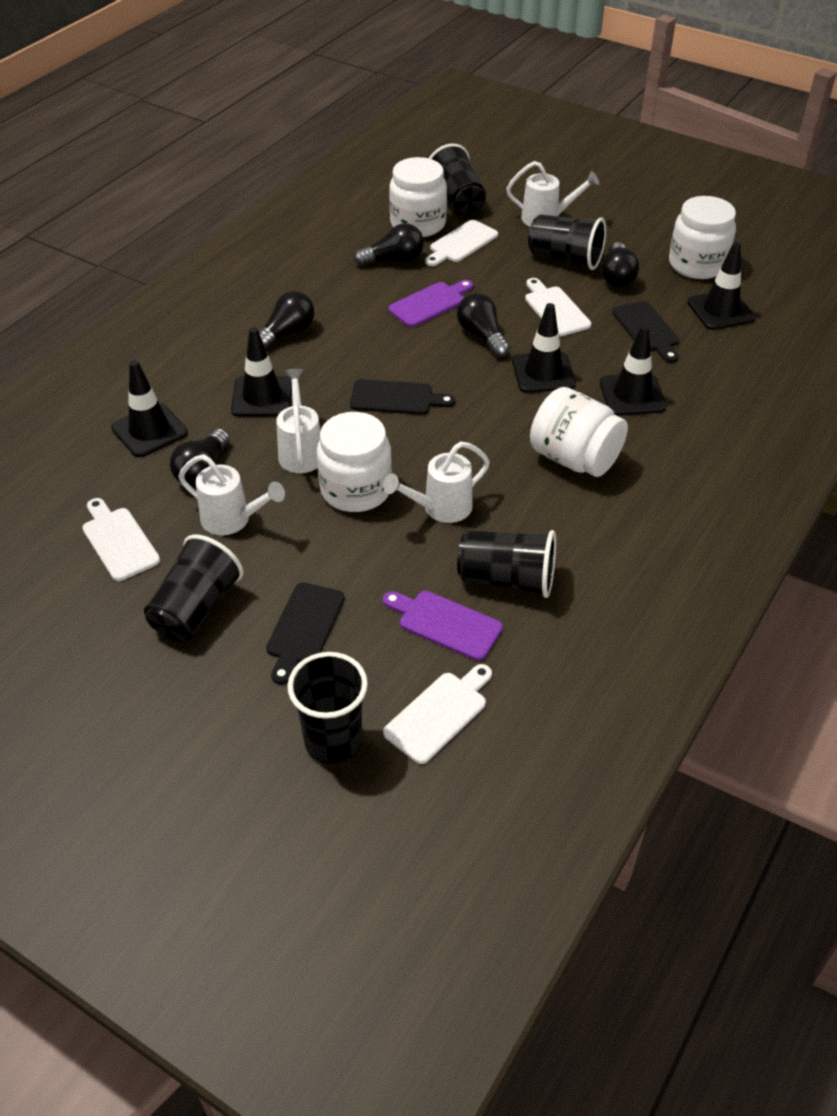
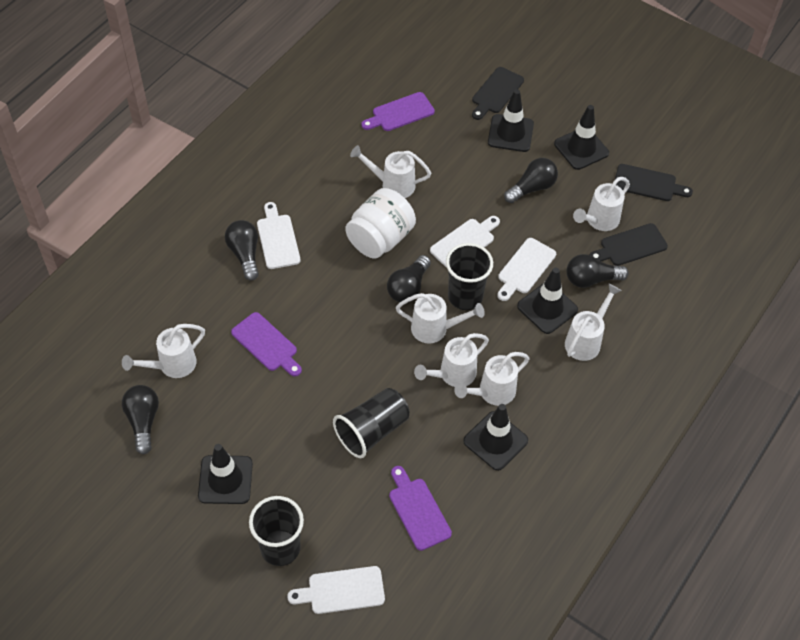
black cup: [144,535,243,641] [287,652,368,764] [429,144,486,215] [457,530,556,598] [528,214,606,270] = 5 -> [249,496,304,566] [333,388,409,458] [446,243,493,310] = 3
purple cutting board: [383,591,503,661] [388,280,473,327] = 2 -> [231,312,302,377] [361,92,435,131] [389,466,452,551] = 3
white jar: [317,412,392,512] [389,157,447,237] [530,387,628,477] [669,196,736,279] = 4 -> [345,188,416,259] = 1
white watering can: [178,454,285,535] [276,369,320,473] [383,442,490,523] [506,161,599,227] = 4 -> [122,324,205,378] [350,145,431,198] [396,293,485,344] [414,333,489,387] [454,352,529,406] [565,284,622,361] [573,177,630,231] = 7

